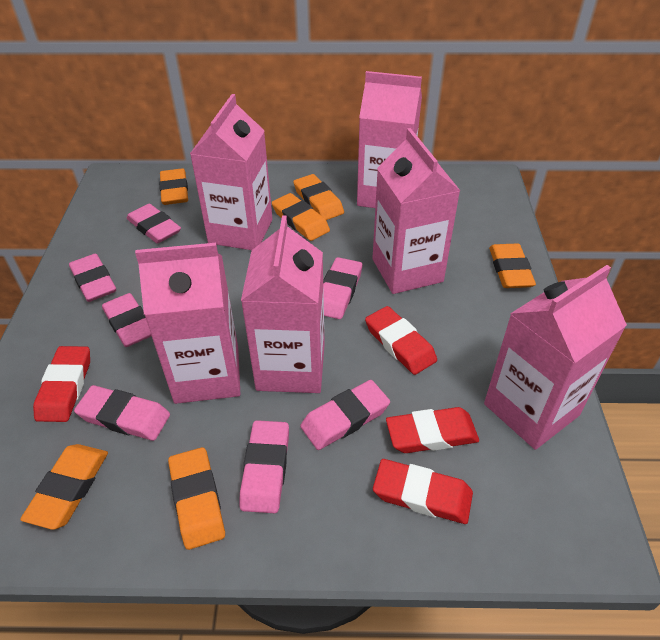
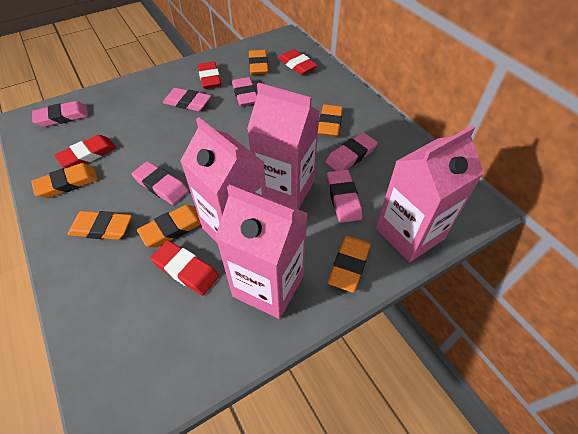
pink carton: [135,243,240,404] [190,94,273,250] [241,215,325,393] [357,71,422,208] [372,128,460,294] [484,265,627,450] = 6 -> [180,117,267,244] [215,184,308,319] [247,83,320,209] [376,125,484,262] = 4
pink eraser: [69,254,116,302] [74,385,170,441] [102,293,151,347] [126,204,181,244] [239,420,289,513] [300,380,390,450] [323,257,362,319] = 7 -> [32,101,88,127] [131,161,188,205] [163,88,211,111] [232,77,257,106] [326,132,378,171] [327,170,362,223] = 6

